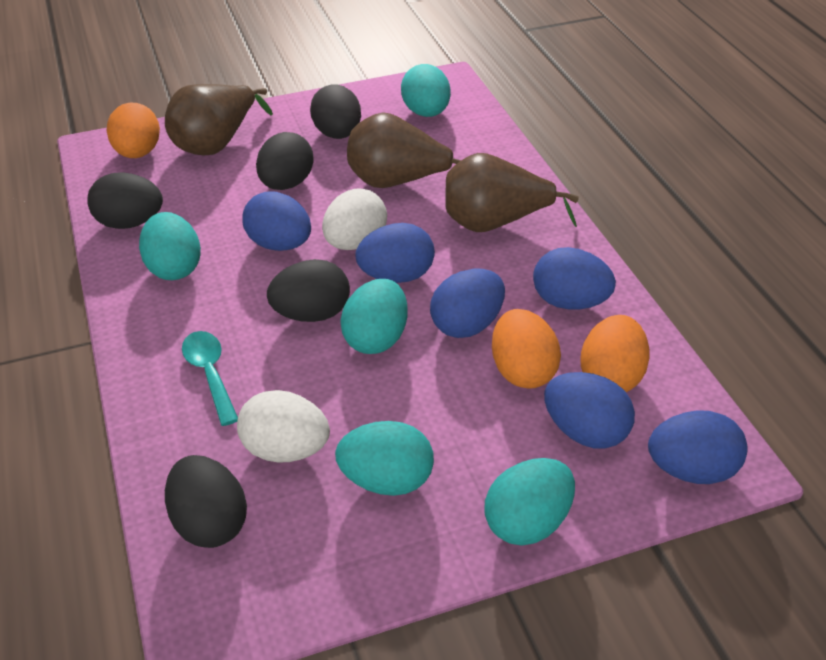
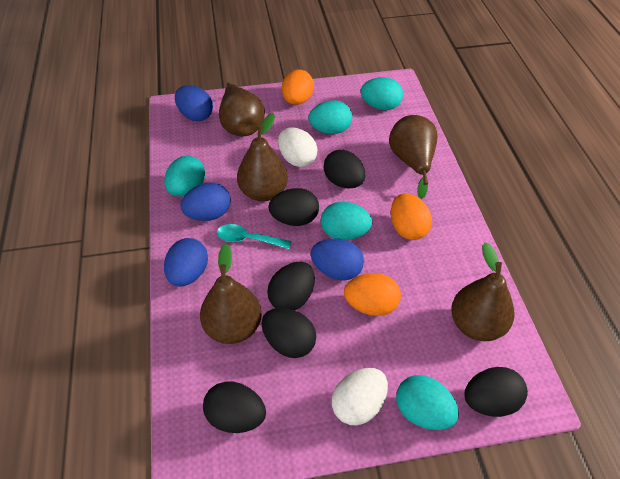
black egg: [87,172,163,229] [165,455,247,548] [256,132,314,190] [267,259,350,322] [310,84,361,139] = 5 -> [203,381,266,433] [262,308,316,358] [267,262,315,310] [268,188,319,226] [324,150,365,188] [464,367,528,417] = 6
blue egg: [242,191,311,251] [355,223,435,283] [430,269,505,338] [533,247,616,310] [544,372,635,449] [648,410,748,484] = 6 -> [164,238,208,287] [175,85,213,121] [181,183,231,221] [311,238,364,281] = 4
brown pear: [165,84,273,155] [347,112,461,188] [445,153,579,232] = 3 -> [200,243,262,344] [219,82,265,136] [237,113,288,202] [389,115,438,199] [451,243,514,341] = 5

